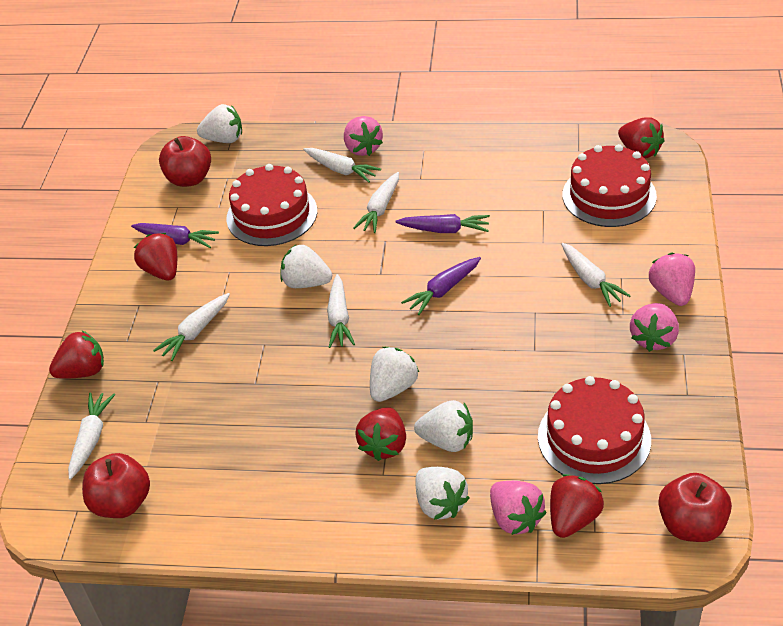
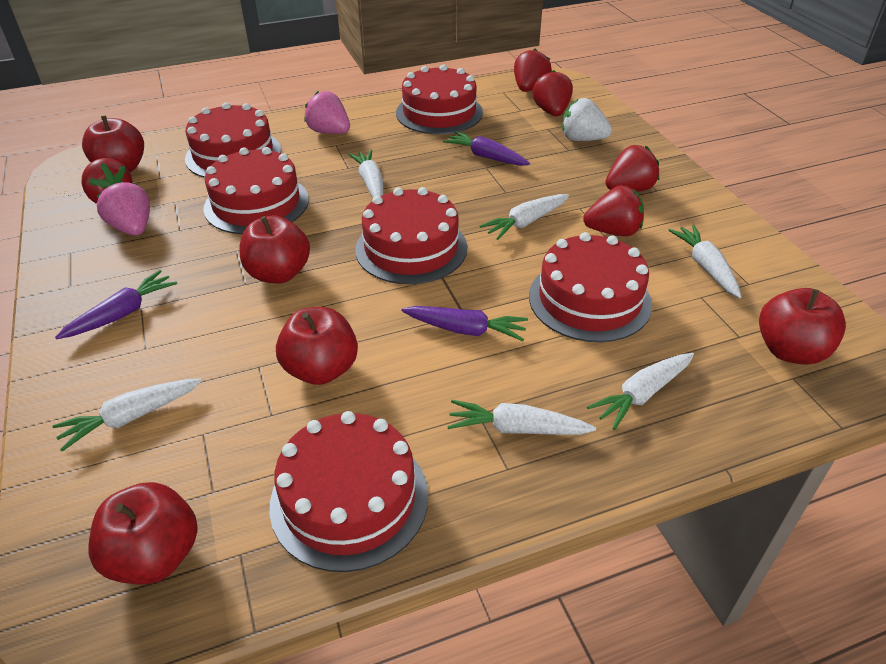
pink strawberry: [344,116,383,156] [490,481,547,535] [630,303,679,352] [649,253,695,306] = 4 -> [97,181,150,236] [304,91,350,134] = 2
red apple: [82,453,150,518] [159,136,211,187] [658,473,732,542] = 3 -> [82,116,144,172] [89,482,198,585] [240,215,310,283] [276,307,358,385] [759,288,846,365] = 5
red cake: [226,164,317,246] [538,376,651,484] [563,144,657,227] = 3 -> [185,102,281,178] [204,147,309,234] [270,411,428,572] [355,187,467,284] [396,64,483,134] [529,232,652,342] = 6
white strawberry: [197,104,242,143] [281,245,332,288] [370,347,419,402] [414,400,473,452] [415,467,469,520] = 5 -> [562,98,612,141] = 1

